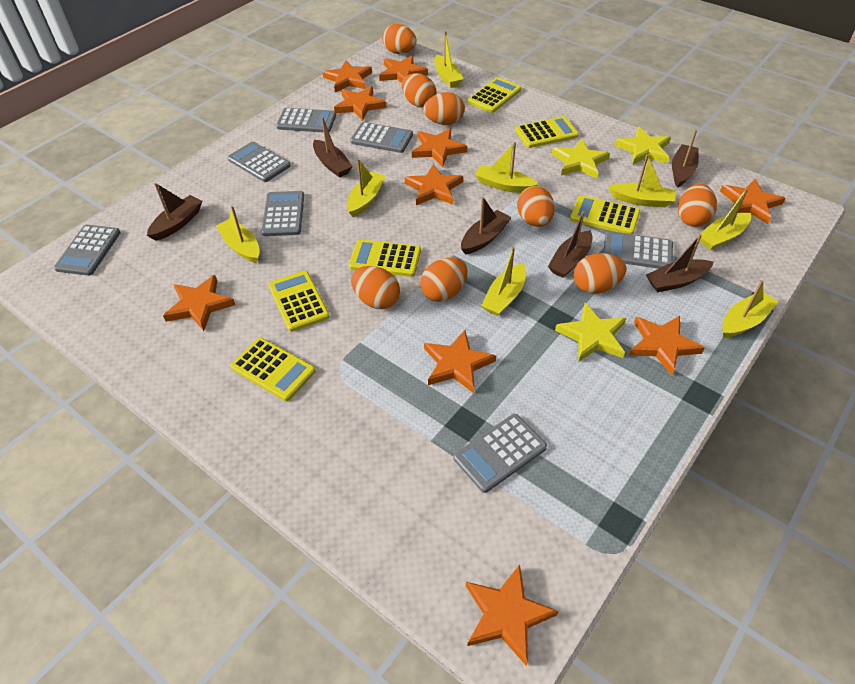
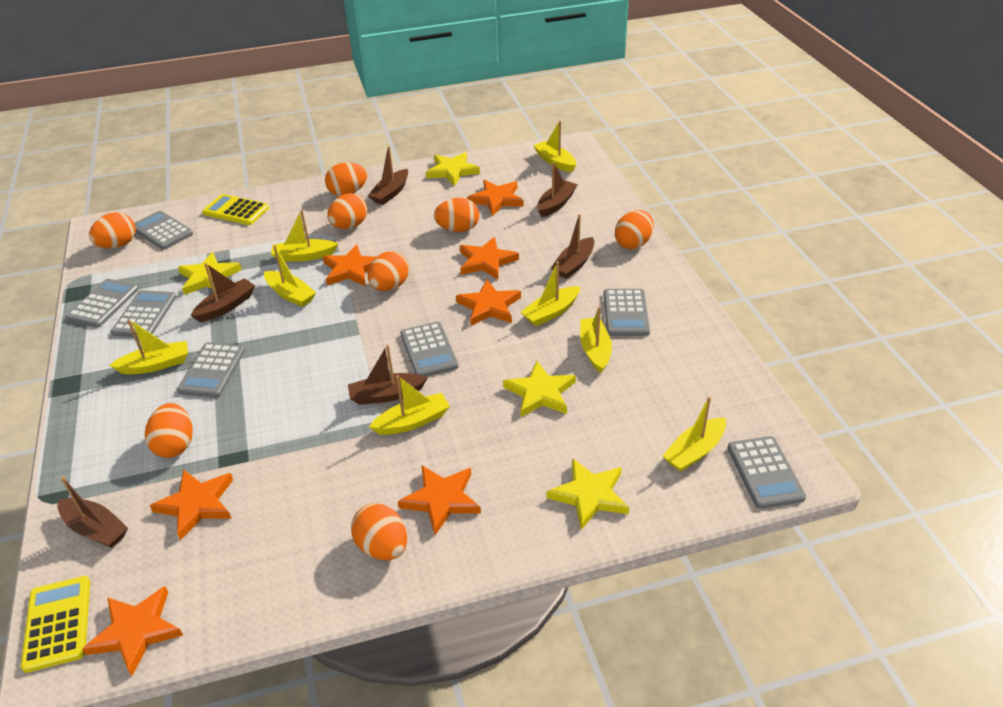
orange star: [163,275,235,331] [323,60,372,92] [334,86,387,121] [379,55,428,83] [405,164,463,205] [412,128,467,167] [424,330,496,393] [466,564,559,666] [629,316,705,376] [720,179,785,224] = 10 -> [82,586,183,676] [150,469,233,540] [323,244,376,286] [398,466,481,535] [456,280,521,326] [460,237,519,279] [467,180,524,216] = 7
yellow calculator: [230,337,316,401] [268,271,330,332] [349,239,421,277] [467,77,521,113] [515,116,579,148] [570,195,640,234] = 6 -> [21,576,90,673] [202,194,269,225] = 2
yellow star: [552,139,610,179] [555,303,626,362] [614,127,671,165] = 3 -> [178,252,242,295] [426,152,480,186] [503,361,576,417] [547,458,629,530] = 4

